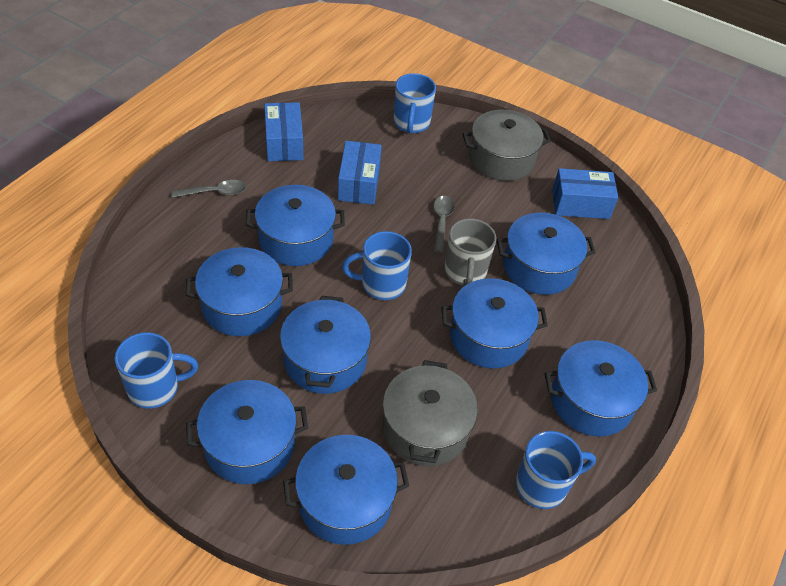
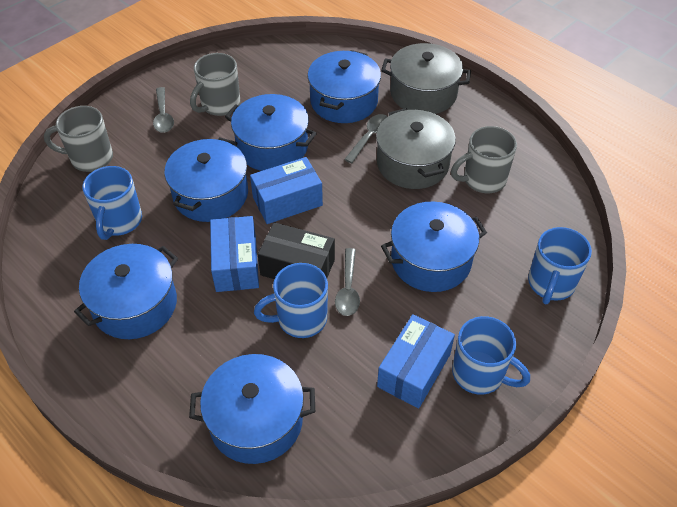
black box: none = 0 -> [258,222,335,279] = 1
blue pot: [186,247,293,336] [186,380,308,484] [246,185,345,266] [280,296,371,394] [283,435,409,545] [441,278,548,369] [497,212,596,295] [545,340,657,437] = 8 -> [74,244,178,339] [164,137,248,222] [189,354,315,464] [225,94,317,171] [307,50,381,123] [381,201,487,292] = 6
grey mug: [444,219,496,286] = 1 -> [44,106,113,172] [190,53,241,116] [451,126,517,193] = 3
grey spoon: [171,180,246,198] [434,196,455,253] = 2 -> [153,87,174,133] [335,248,360,316] [344,114,388,163] = 3

